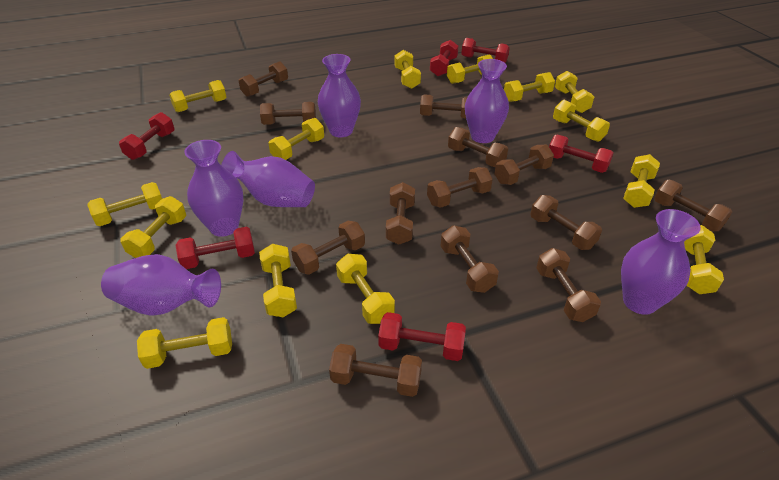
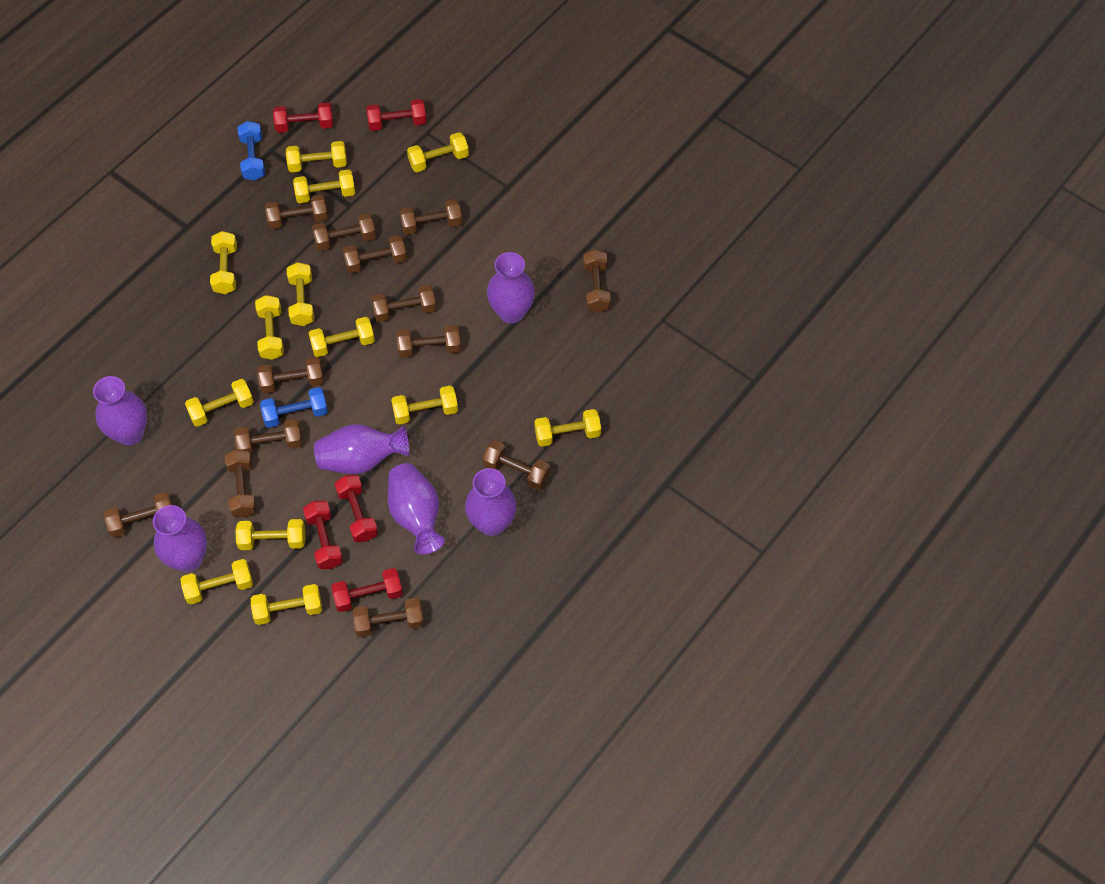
blue dumbbell: none = 0 -> [237,121,265,181] [260,387,328,428] = 2
red dumbbell: [119,112,174,160] [176,227,255,269] [378,312,466,361] [430,40,459,76] [461,38,510,63] [549,135,613,173] = 6 -> [273,102,333,133] [303,501,343,569] [331,568,403,612] [335,475,378,542] [366,99,426,131] = 5
yellow dumbbell: [87,182,162,226] [121,196,186,258] [137,317,232,369] [169,80,226,112] [259,244,297,317] [268,118,324,160] [336,254,395,324] [395,50,421,89] [447,54,493,84] [504,72,555,102] [553,100,610,142] [555,71,594,113] [623,154,660,208] [684,225,724,294] = 14 -> [181,559,253,604] [185,379,254,427] [210,231,237,294] [236,519,305,550] [251,584,322,625] [255,295,284,360] [286,141,347,172] [287,262,314,326] [293,170,355,203] [309,317,375,357] [391,386,458,424] [407,132,469,172] [534,409,601,447] = 13

